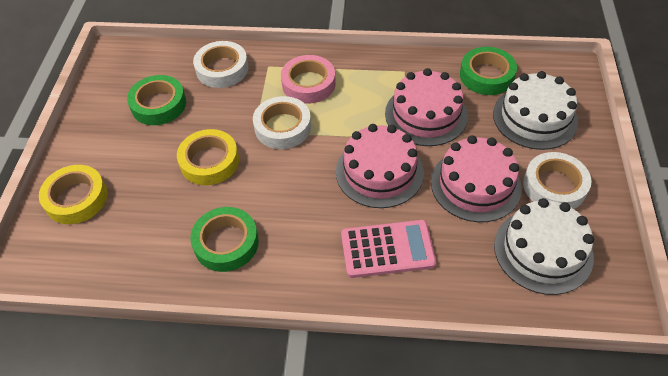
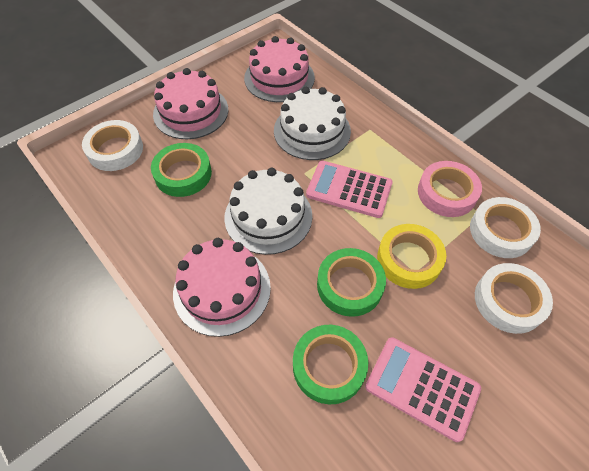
pink calculator: [341,220,436,278] = 1 -> [306,161,393,218] [365,337,481,442] = 2
yellow tape: [39,165,107,224] [177,129,239,185] = 2 -> [377,224,446,289] = 1

